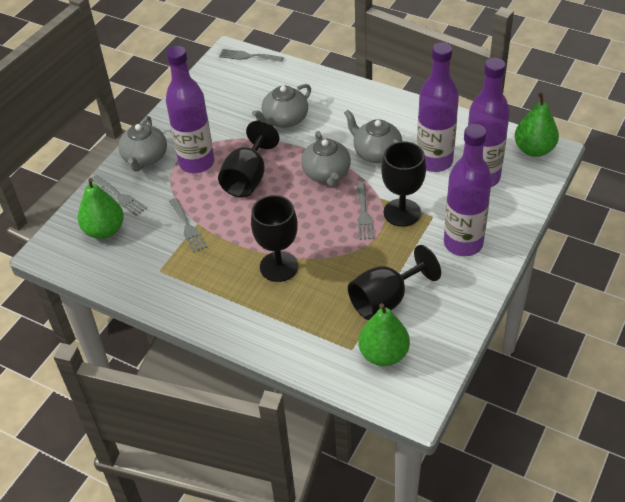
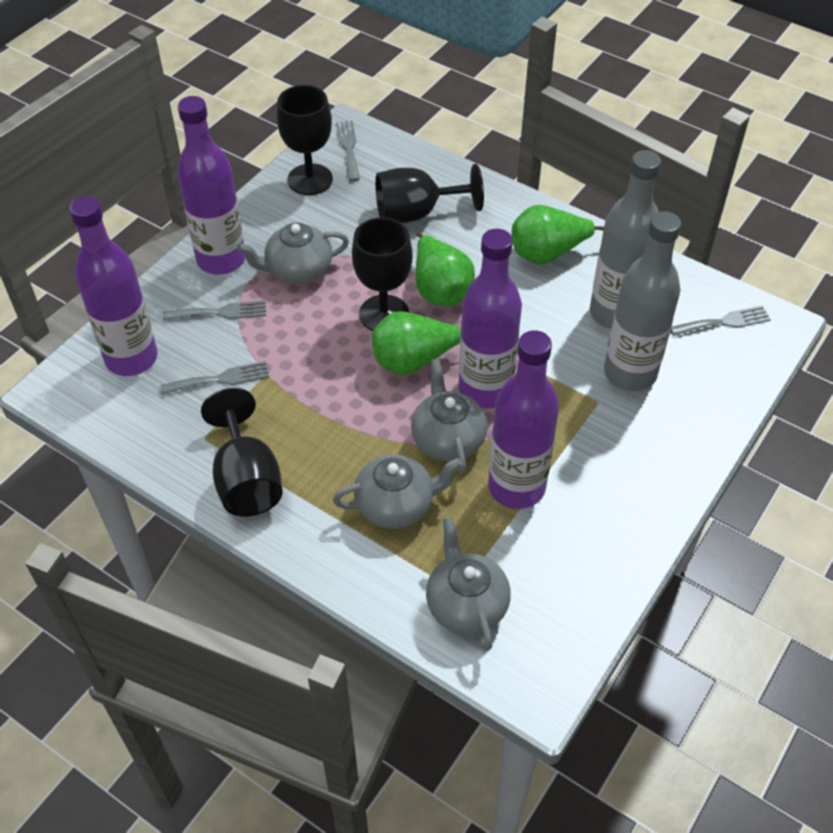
grey bottle: none = 0 -> [590,150,661,329] [604,211,681,391] = 2

